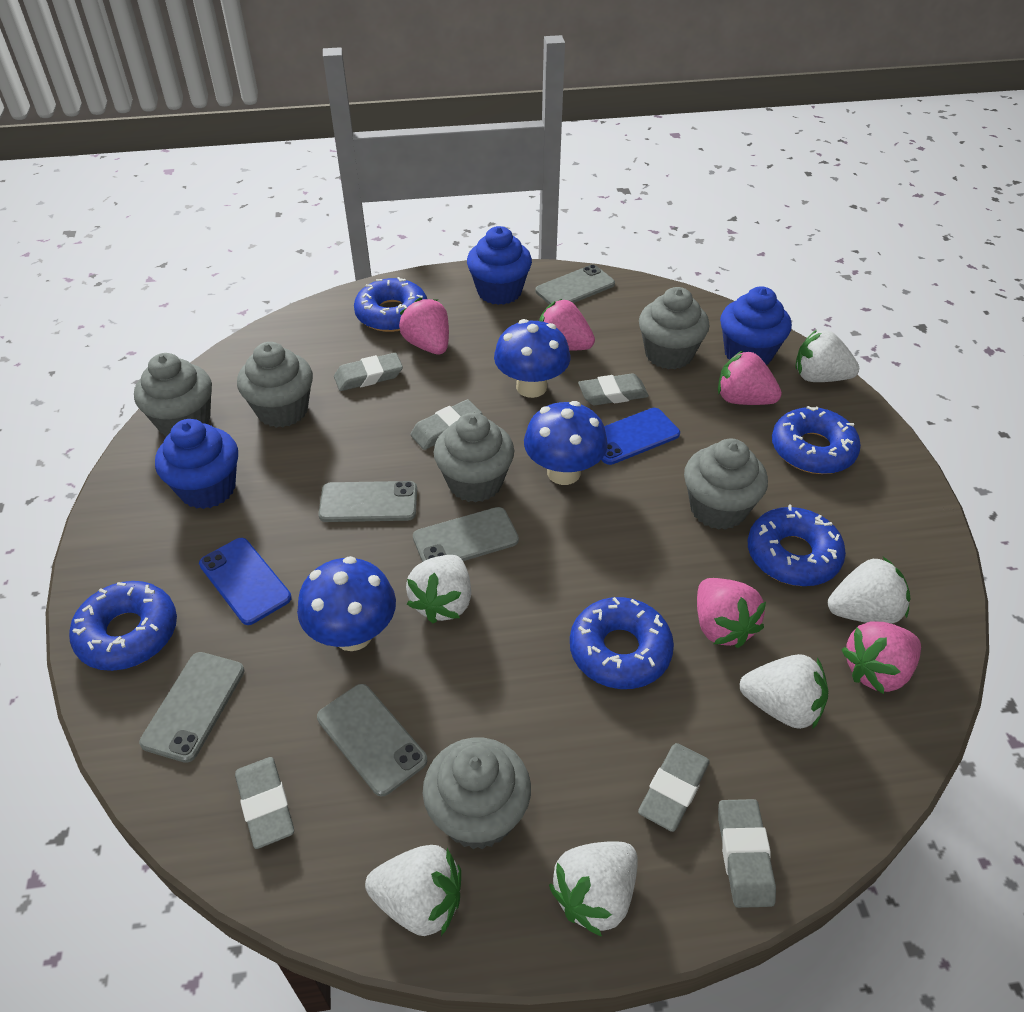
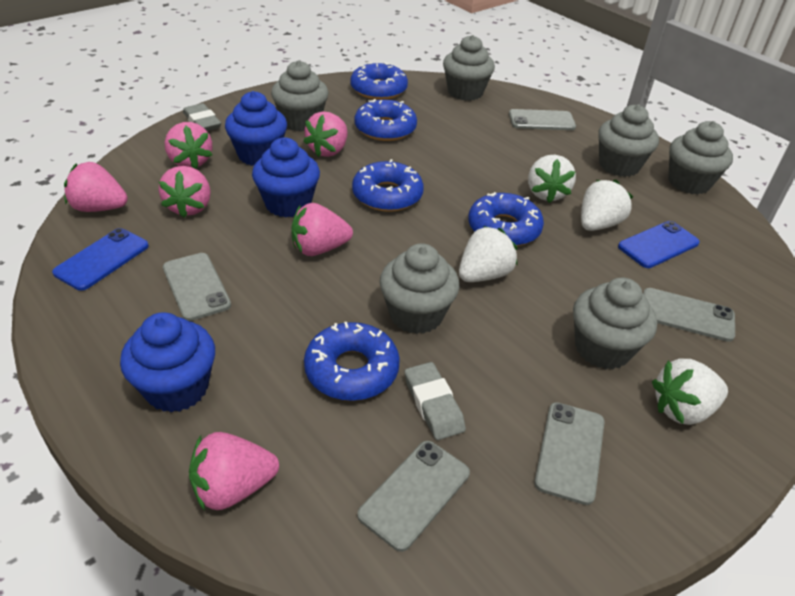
blue mushroom: [297,556,396,651] [494,319,570,398] [524,401,608,485] = 3 -> none = 0
grey eraser: [235,757,294,849] [334,353,403,391] [410,399,482,450] [578,373,649,405] [638,743,710,832] [718,799,776,908] = 6 -> [183,103,221,131] [405,362,466,440] = 2
pink strawberry: [399,298,449,354] [539,299,595,350] [697,578,766,648] [718,351,782,405] [841,621,921,694] = 5 -> [64,162,128,212] [159,166,211,218] [165,122,213,169] [189,432,279,511] [291,203,353,256] [303,111,347,157] = 6
white strawberry: [365,845,461,936] [406,555,471,624] [549,841,638,937] [739,654,828,730] [795,330,859,382] [828,557,910,624] = 6 -> [459,226,517,282] [528,155,576,203] [581,180,633,231] [652,359,728,425] = 4

